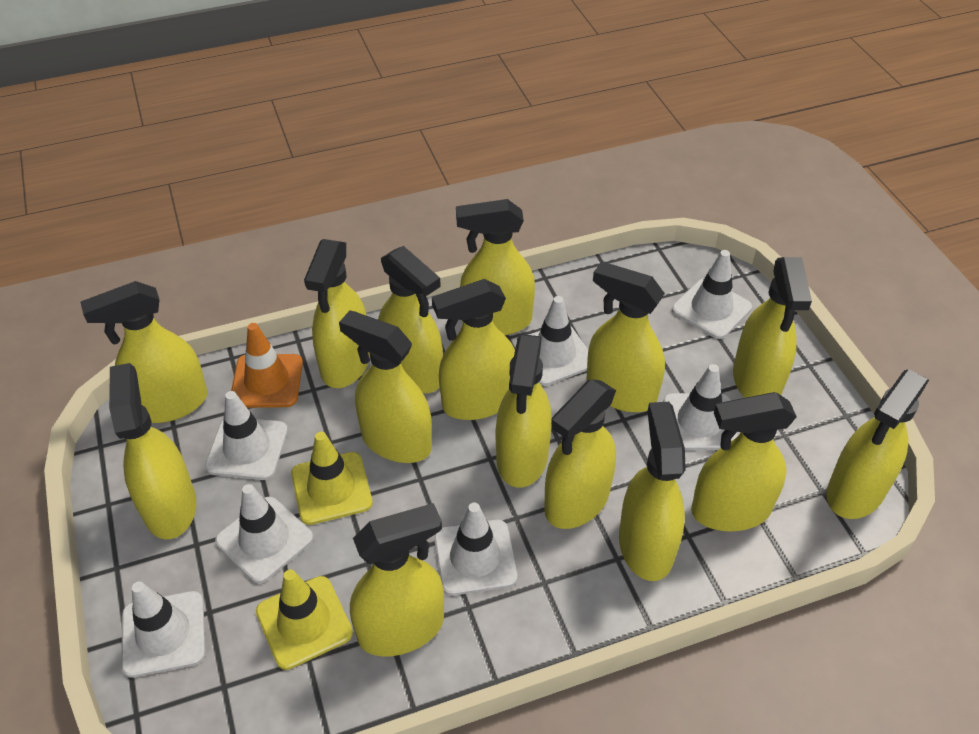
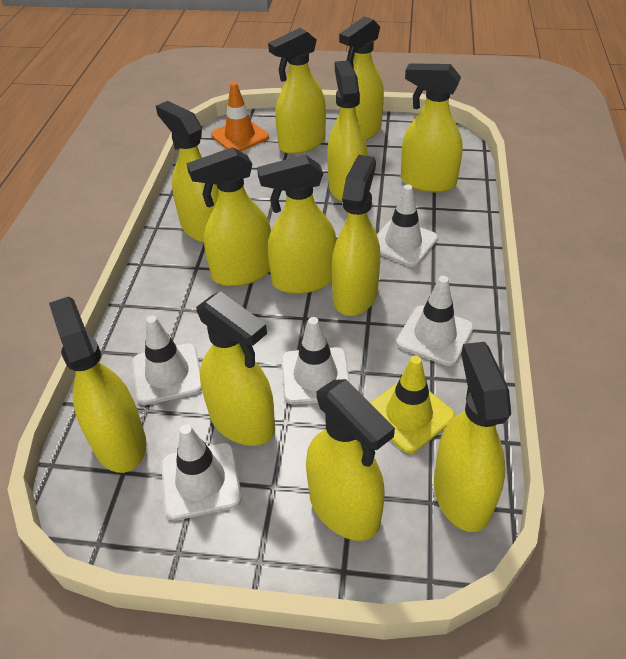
white traffic cone: [121,581,205,678] [205,391,288,480] [215,484,313,583] [434,503,517,596] [514,296,588,386] [663,364,737,450] [672,250,752,339] = 7 -> [132,316,202,405] [161,424,242,520] [282,317,350,405] [377,185,438,267] [396,276,474,366] = 5
yellow spray bottle: [80,281,207,423] [109,363,196,540] [304,239,370,388] [339,310,432,463] [350,503,444,657] [378,246,443,393] [432,279,515,420] [456,199,535,335] [496,334,552,488] [544,379,616,529] [586,261,665,412] [619,402,686,581] [691,392,797,531] [733,257,812,398] [826,369,929,519] = 15 -> [49,296,146,473] [156,101,218,243] [187,147,271,286] [196,291,275,446] [257,154,336,294] [268,28,326,154] [306,379,395,541] [327,60,368,202] [331,155,380,316] [339,16,384,140] [401,63,463,193] [434,342,511,532] = 12
yellow traffic cone: [256,569,353,670] [291,432,372,525] = 2 -> [370,356,455,453] = 1

